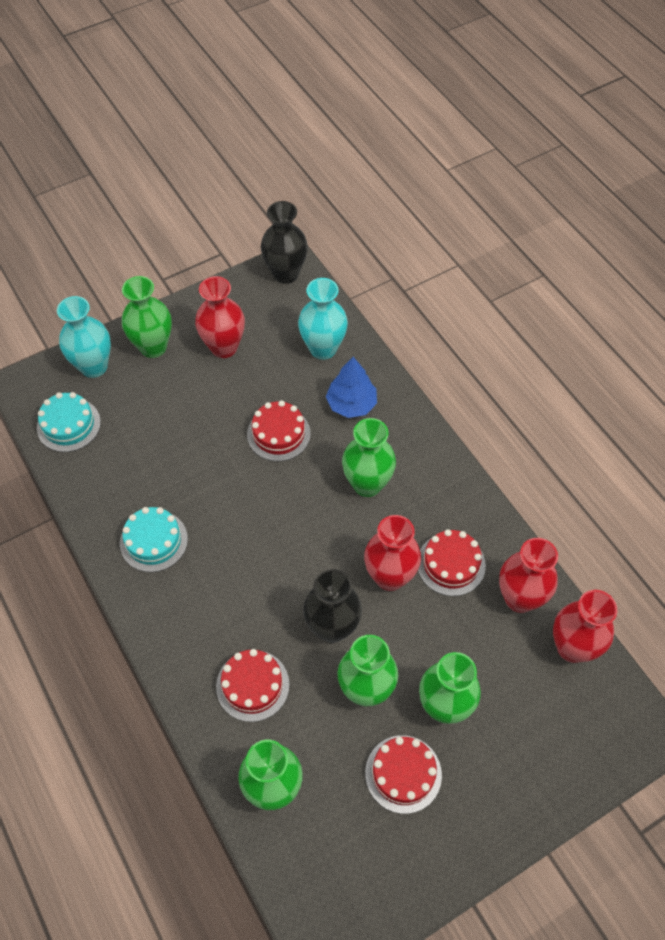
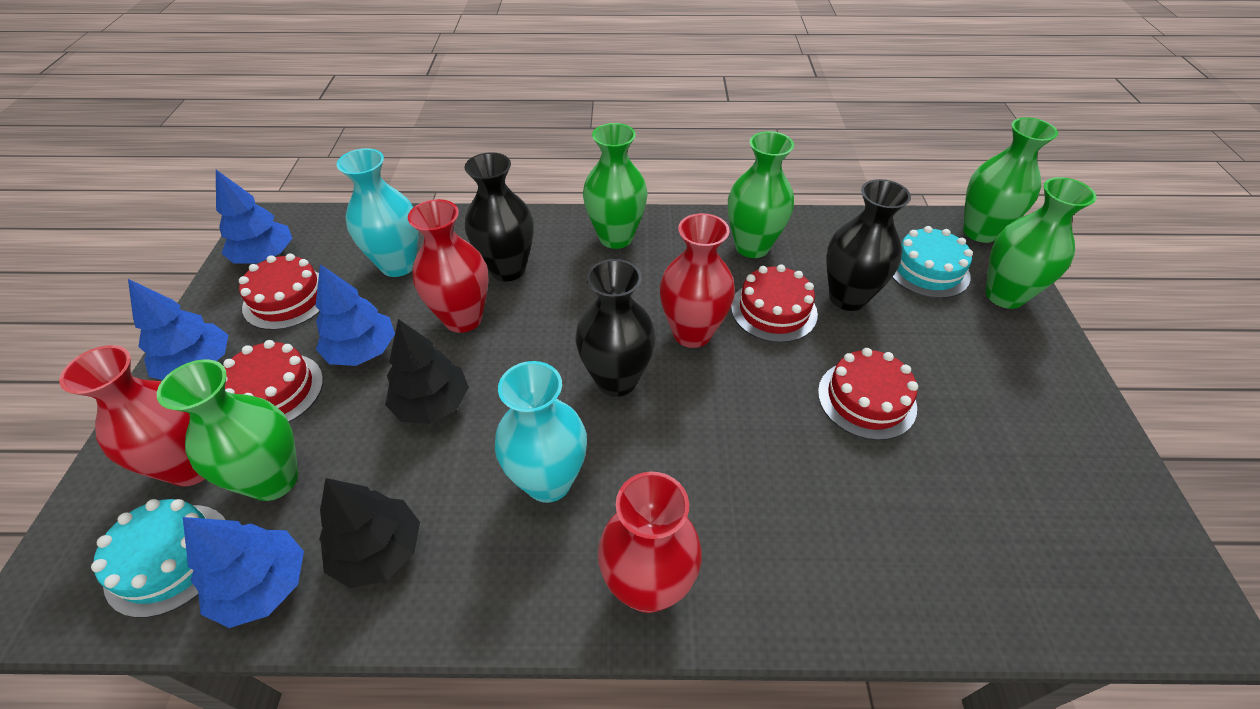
black tree: none = 0 -> [319,478,420,589] [385,319,469,424] = 2
black vase: [261,201,308,284] [303,569,362,643] = 2 -> [465,152,534,282] [575,259,656,397] [826,179,911,311] = 3
blue tree: [326,357,377,418] = 1 -> [128,279,228,380] [183,517,304,628] [216,170,292,264] [315,264,395,366] = 4

